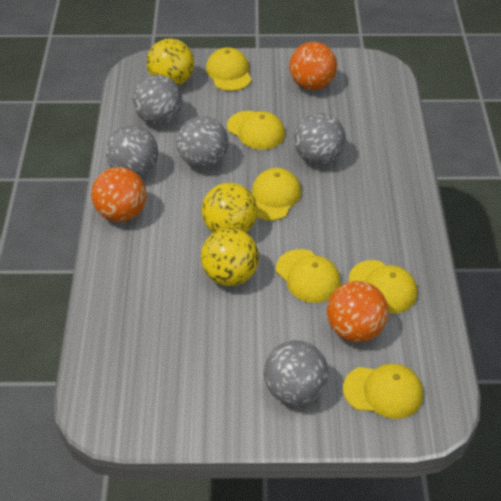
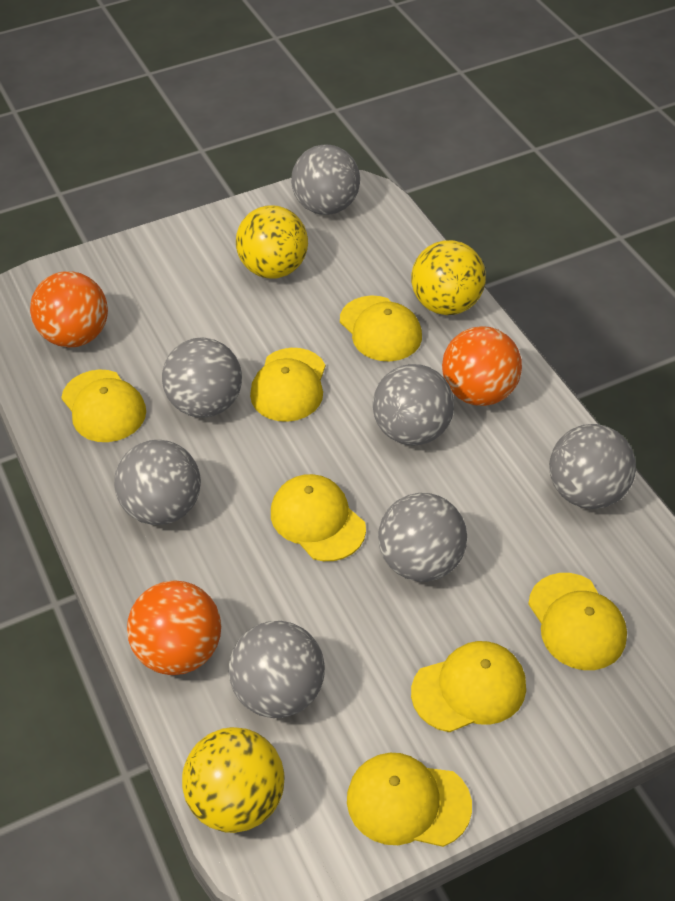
grey ball: [105,125,158,177] [132,75,182,125] [177,116,228,168] [264,340,328,405] [294,113,346,165] = 5 -> [114,440,201,525] [162,338,242,418] [229,621,325,718] [291,144,360,215] [373,364,454,446] [378,493,467,582] [549,424,636,509] = 7
yellow cap: [206,47,251,91] [227,111,285,150] [252,168,301,221] [276,249,341,303] [343,364,423,419] [349,260,417,313] = 6 -> [61,370,146,442] [250,348,325,422] [271,474,366,561] [340,296,422,361] [347,753,472,847] [411,641,526,732] [528,573,627,670] = 7

